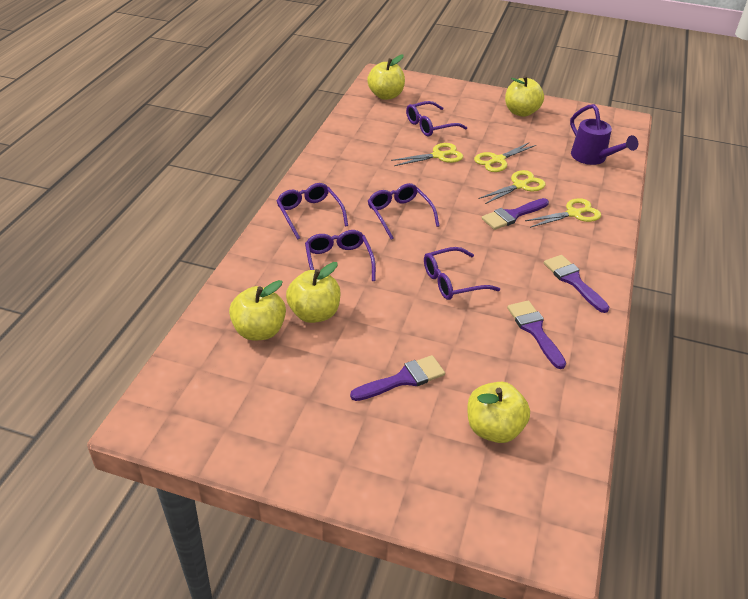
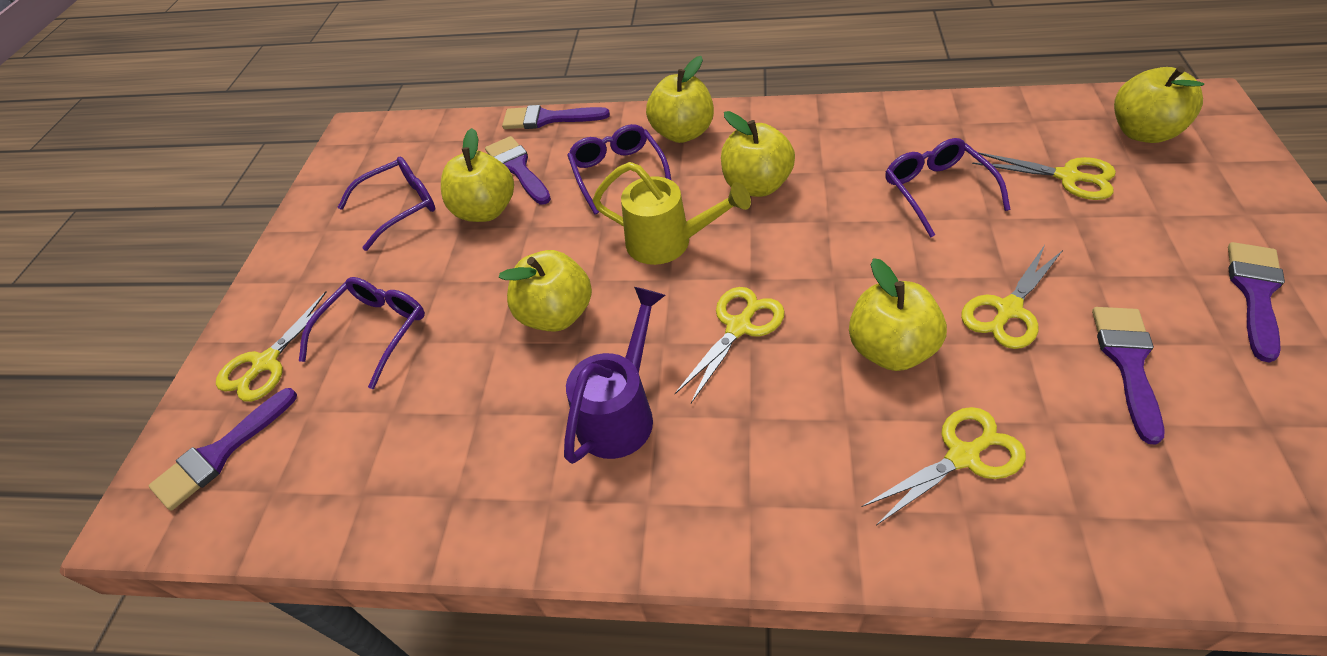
purple brush: [350,355,445,401] [482,198,549,230] [507,301,566,369] [544,255,609,313] = 4 -> [149,388,297,511] [485,136,551,205] [502,105,610,129] [1092,307,1164,445] [1228,242,1285,363] = 5
purple glasses: [276,183,348,240] [305,230,376,281] [368,183,440,240] [406,101,467,136] [424,247,500,300] = 5 -> [299,277,425,389] [338,157,435,251] [567,124,671,215] [885,138,1010,238] = 4
yellow apple: [229,280,286,341] [286,262,341,323] [367,55,405,100] [467,382,530,443] [505,76,544,117] = 5 -> [441,128,514,222] [499,250,592,332] [646,56,714,143] [721,111,795,197] [849,258,947,371] [1114,66,1204,143] = 6
yellow scissors: [391,143,463,166] [474,142,536,172] [479,170,545,204] [525,198,601,228] = 4 -> [216,291,327,402] [675,287,785,403] [862,407,1026,525] [961,245,1063,349] [972,152,1116,200] = 5
yellow watering can: none = 0 -> [592,162,751,265] = 1

